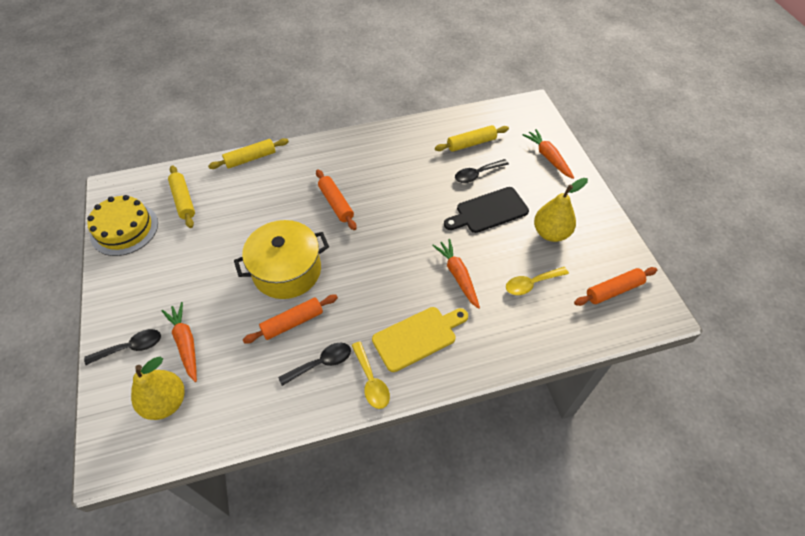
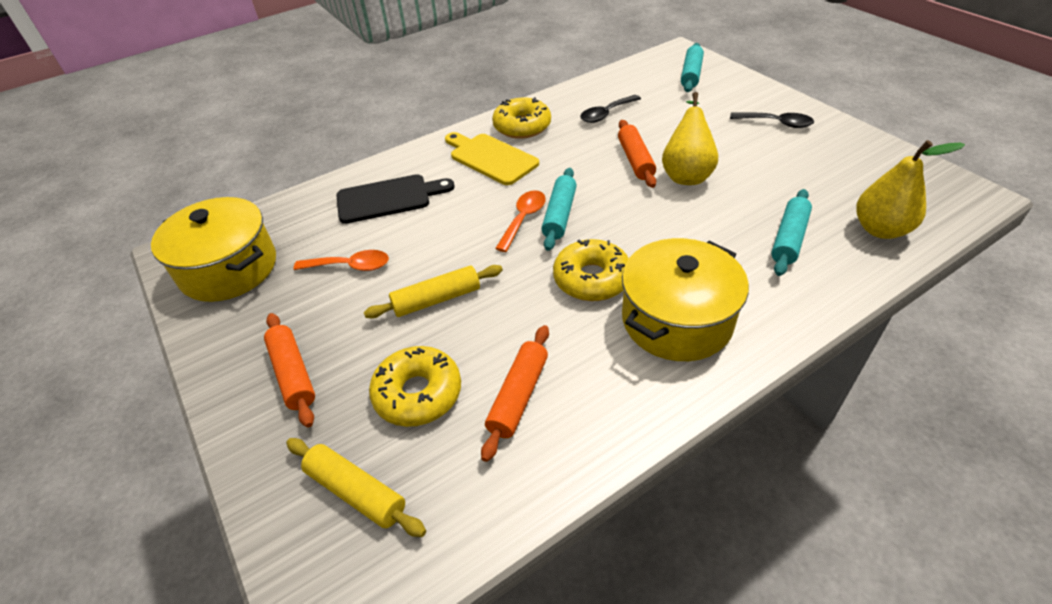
black spoon: [84,329,161,365] [278,343,351,386] [455,159,509,183] = 3 -> [580,95,641,123] [730,113,814,128] = 2
orange carrot: [161,302,197,382] [432,239,480,309] [523,129,574,179] = 3 -> none = 0
orange spoon: none = 0 -> [294,250,389,271] [495,190,546,252] = 2
turquoise rolling pin: none = 0 -> [541,168,577,251] [681,43,704,92] [771,189,812,276] = 3
yellow cake: [87,195,158,256] = 1 -> none = 0
yellow donut: none = 0 -> [369,346,461,427] [492,97,551,139] [553,239,629,301] = 3
yellow pot: [234,220,329,299] = 1 -> [151,197,276,302] [622,238,749,361] = 2
yellow rolling pin: [168,165,195,228] [208,138,289,169] [435,125,509,152] = 3 -> [286,438,426,537] [364,265,503,319] = 2
yellow spoon: [351,342,390,409] [506,267,569,295] = 2 -> none = 0

